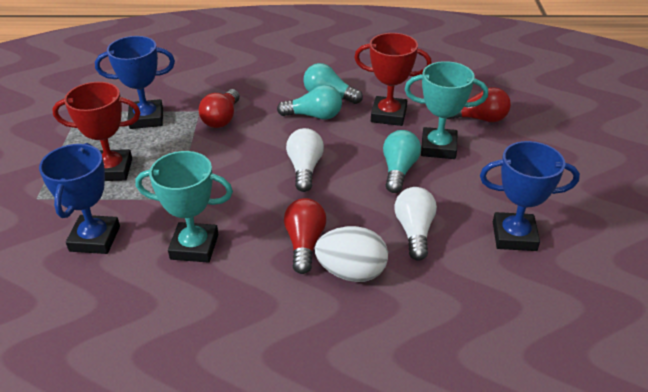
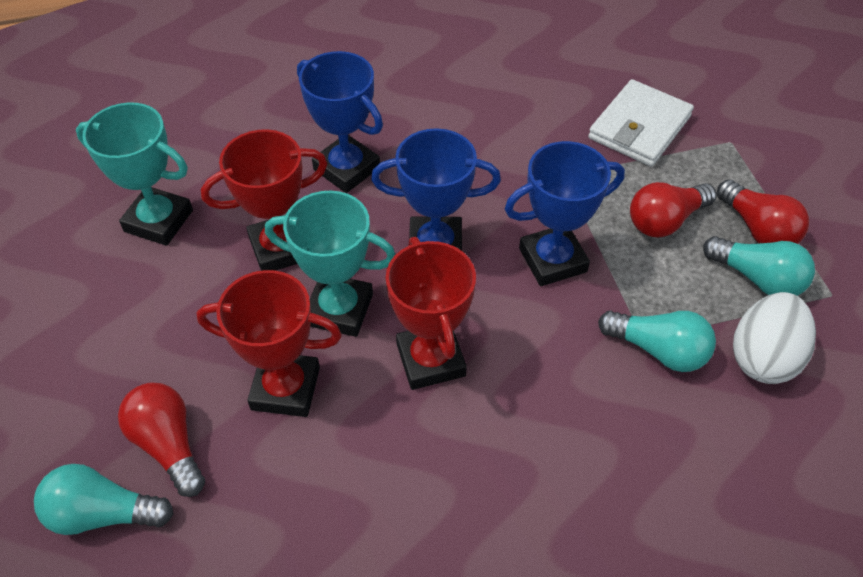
red trophy: [52,82,141,181] [354,33,432,126] = 2 -> [197,270,342,417] [201,129,327,271] [386,237,476,390] = 3
white light bulb: [286,128,324,192] [395,187,437,261] = 2 -> none = 0
white wallet: none = 0 -> [588,79,694,167] = 1

